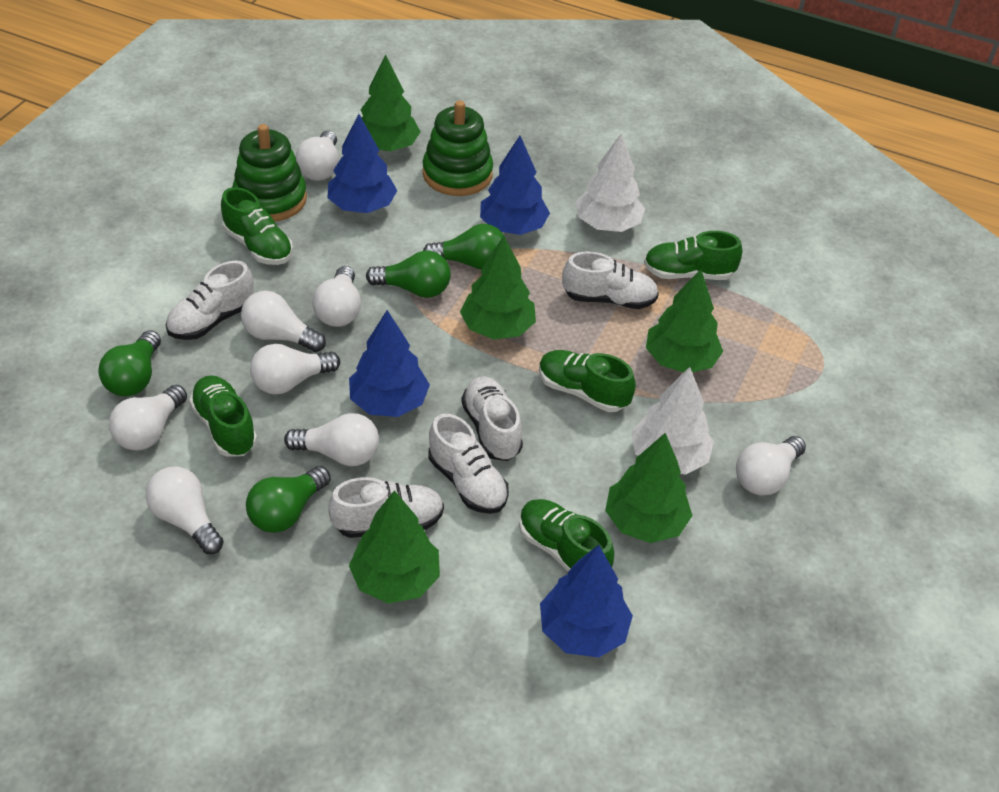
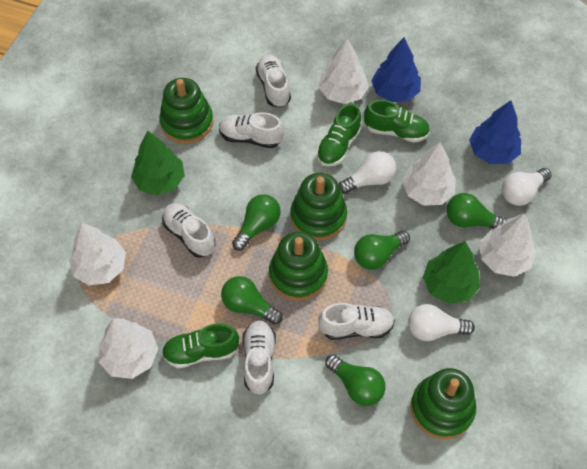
blue tree: [328,114,398,213] [349,310,430,417] [480,136,550,235] [540,545,633,658] = 4 -> [371,38,421,102] [469,100,521,164] = 2
green light bulb: [98,330,161,396] [246,466,331,533] [366,251,451,298] [423,224,504,270] = 4 -> [221,276,283,325] [232,194,280,251] [325,354,385,406] [354,231,410,270] [447,193,507,229] = 5
green shoe: [189,375,257,457] [221,187,293,265] [519,499,614,572] [539,350,636,412] [644,231,742,280] = 5 -> [162,323,239,368] [317,103,361,167] [364,100,430,143] = 3
green stacking toy: [232,124,307,222] [423,100,493,196] = 2 -> [159,78,213,144] [269,232,328,301] [290,173,347,241] [411,368,476,440] = 4
green tree: [349,490,440,603] [361,54,421,151] [460,236,536,339] [605,433,692,543] [646,269,723,372] = 5 -> [131,130,185,195] [423,241,480,304] = 2
white light bulb: [109,385,187,451] [146,466,224,554] [241,291,326,352] [250,344,340,395] [284,413,379,466] [295,131,339,181] [312,266,361,327] [736,436,806,496] = 8 -> [339,151,396,194] [408,304,475,341] [502,168,552,206] = 3
white tree: [576,133,645,232] [631,367,714,474] = 2 -> [69,223,126,286] [98,318,158,379] [319,39,369,104] [402,142,455,206] [479,213,536,277] = 5

